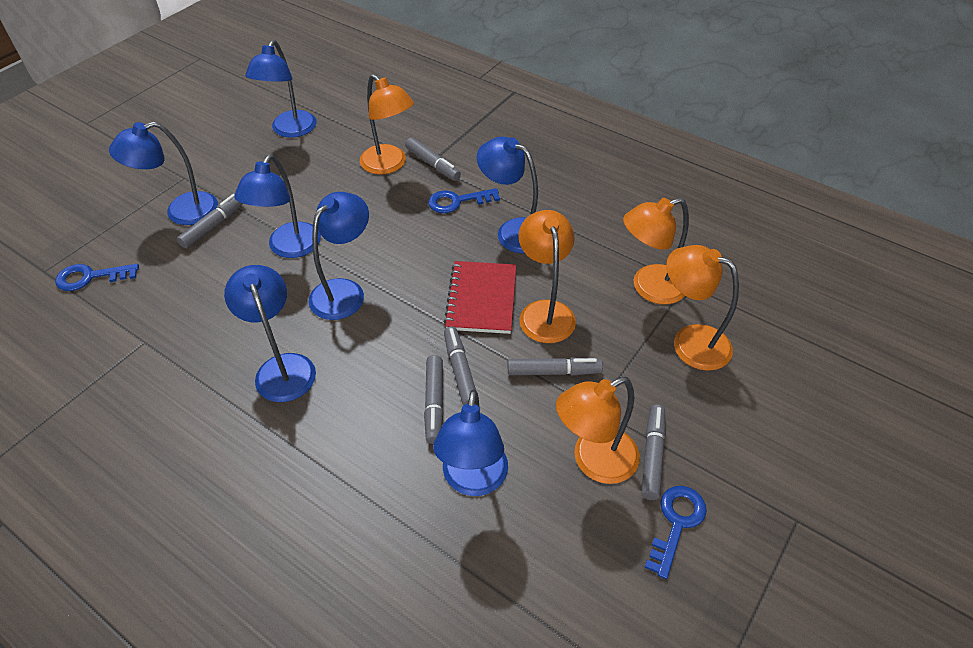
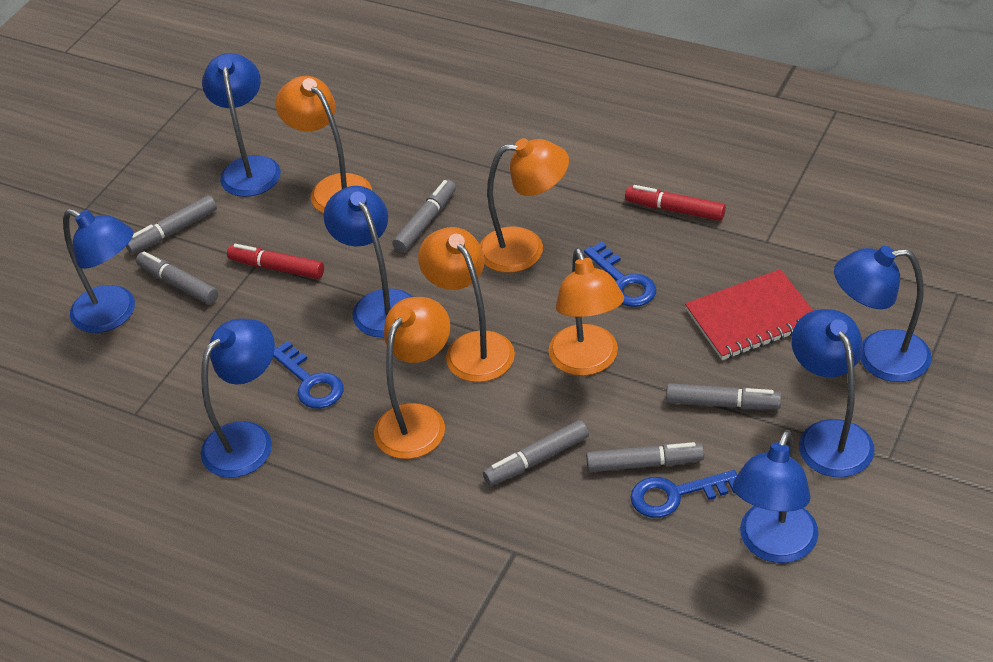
red marker: none = 0 -> [227,244,324,279] [625,185,726,221] = 2

